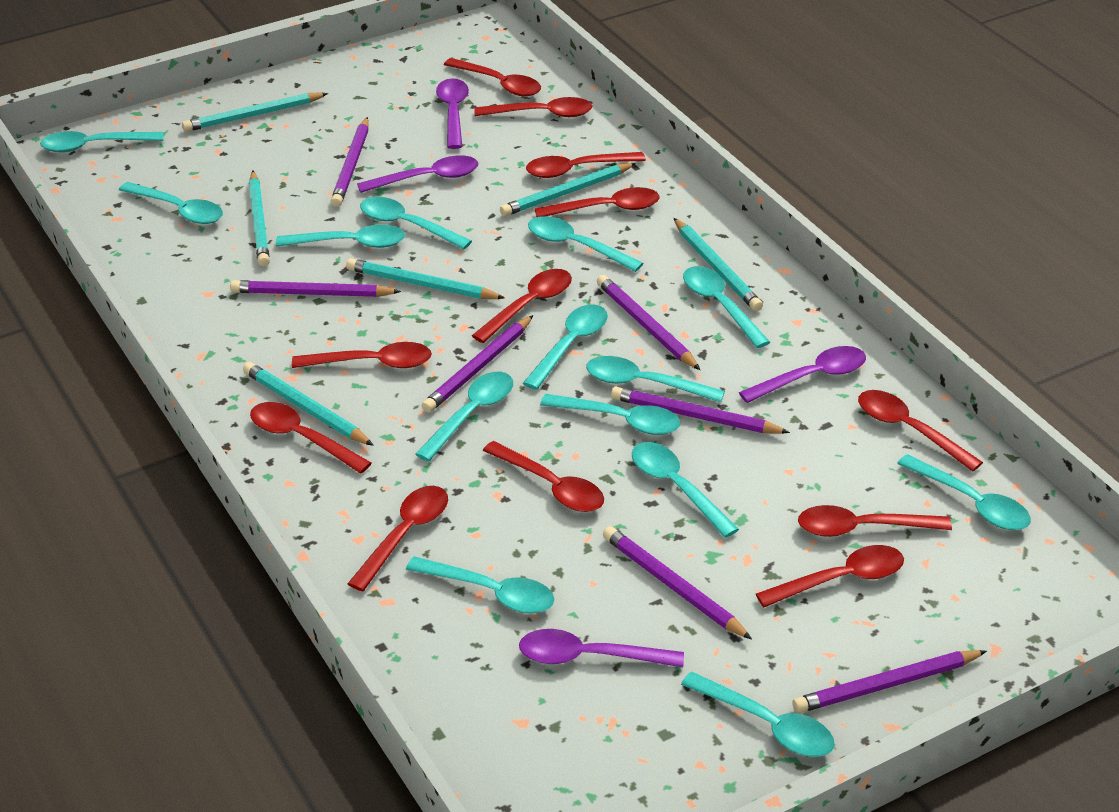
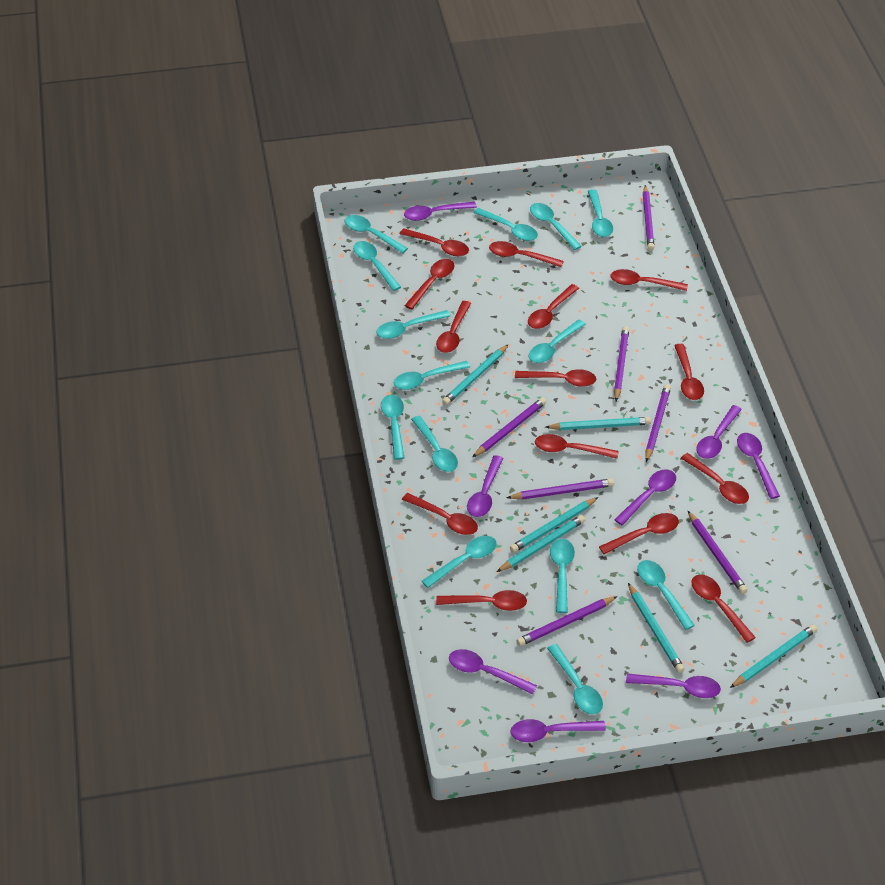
purple spoon: [357,155,478,193] [436,78,469,149] [519,629,684,667] [739,346,866,403] = 4 -> [404,202,477,221] [449,649,537,694] [467,455,504,517] [510,719,606,742] [614,469,676,525] [626,673,721,698] [696,405,742,459] [737,433,780,499] = 8
red spoon: [250,402,372,473] [292,342,432,368] [348,486,448,592] [444,58,541,96] [471,269,572,343] [475,97,593,117] [483,441,604,512] [526,152,646,178] [535,187,660,217] [756,545,904,607] [798,505,952,537] [858,390,983,472] = 12 -> [400,228,469,256] [402,493,478,535] [404,259,455,309] [436,301,471,353] [436,590,527,611] [489,241,564,267] [515,369,596,387] [528,284,579,329] [535,434,619,459] [599,513,679,554] [610,269,688,291] [674,344,704,400] [681,453,749,504] [692,575,756,643] = 14

